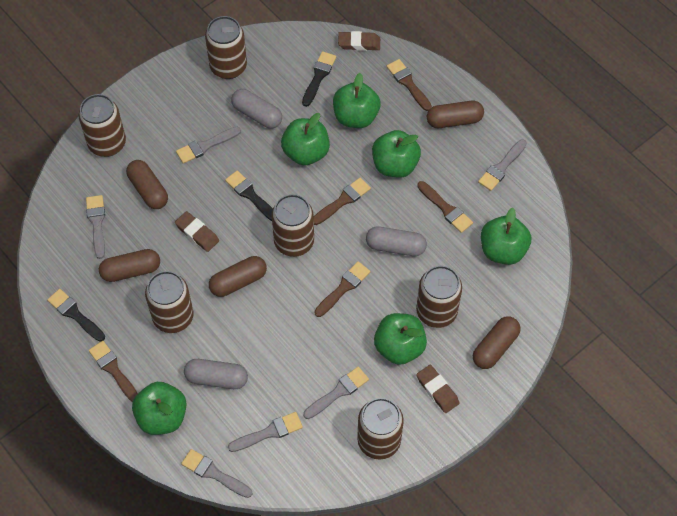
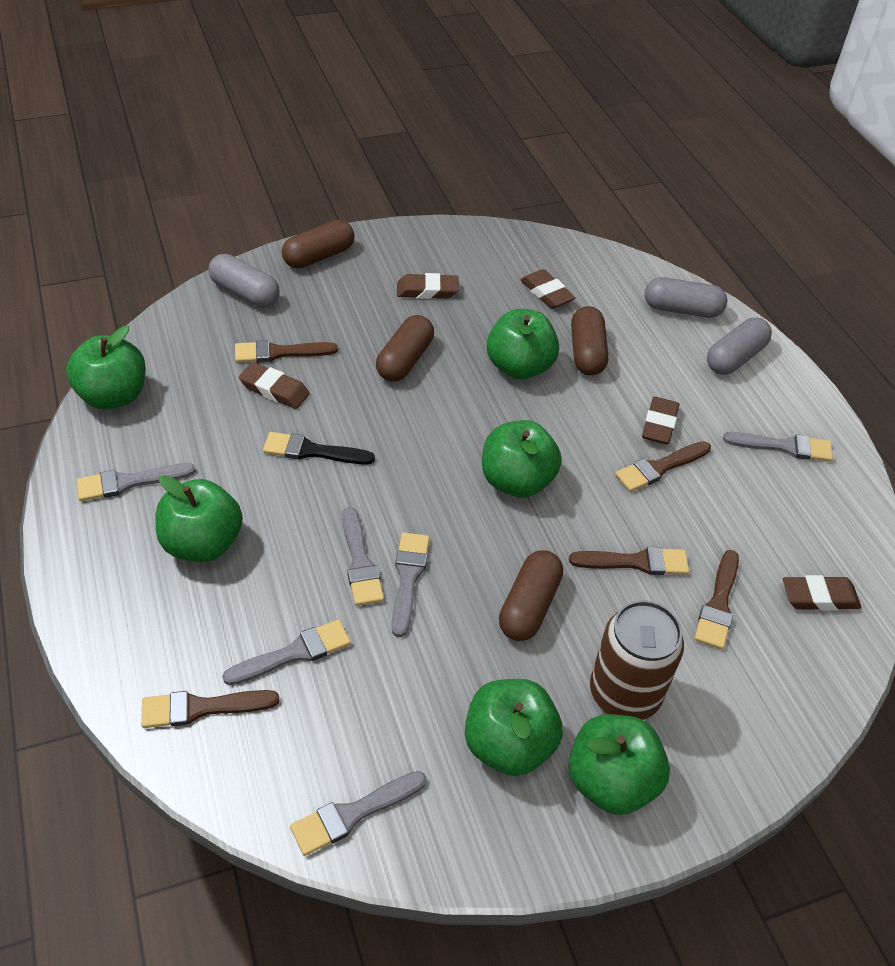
black brush: [47,289,105,342] [225,170,273,221] [302,51,336,107] = 3 -> [263,432,375,465] = 1
brown can: [79,94,126,157] [145,271,194,333] [205,16,247,79] [272,194,314,257] [357,398,404,459] [416,266,462,328] = 6 -> [590,600,684,720] = 1
brown capsule: [99,249,160,282] [126,160,168,209] [209,256,267,297] [427,101,484,128] [473,316,521,369] = 5 -> [282,220,355,269] [376,315,434,382] [499,550,563,641] [571,306,609,375] = 4
brown eraser: [175,211,219,252] [338,31,380,51] [416,365,460,413] = 3 -> [239,362,310,409] [397,273,459,299] [521,269,575,309] [642,397,679,444] [783,575,861,611] = 5

